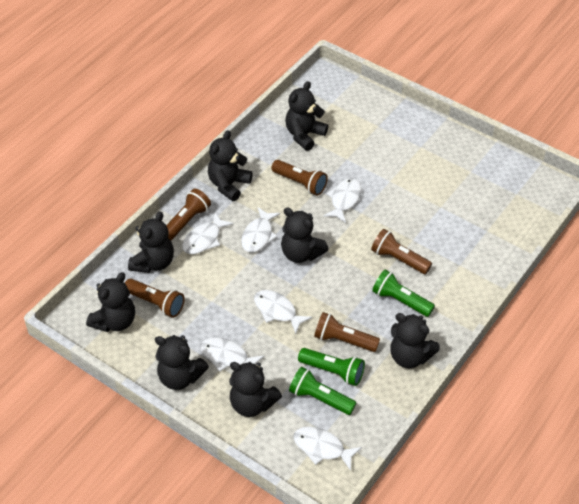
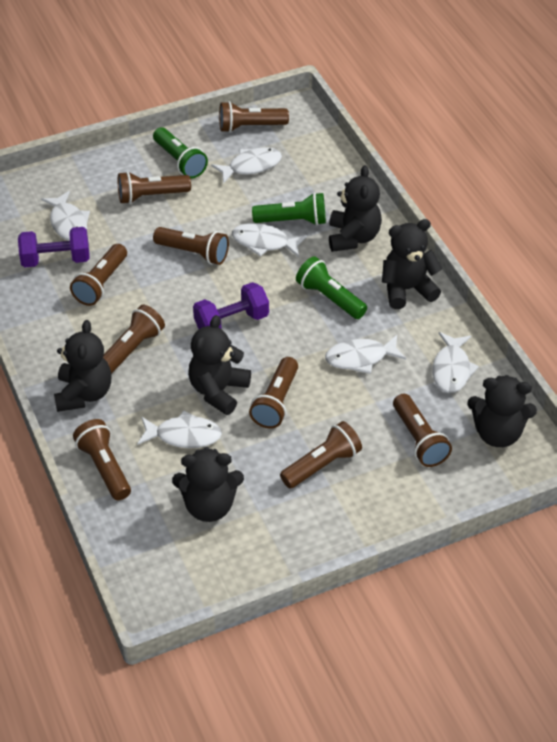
black teddy bear: [86,272,135,332] [128,211,174,273] [155,335,209,390] [208,130,253,201] [229,362,282,417] [281,207,329,263] [285,81,328,151] [390,313,440,368] = 8 -> [54,320,111,412] [172,447,244,522] [188,315,251,415] [329,165,382,252] [382,219,442,309] [467,375,537,447] = 6
brown flashlight: [125,279,185,318] [166,188,211,241] [271,160,328,196] [314,312,380,352] [371,229,432,274] = 5 -> [70,244,127,306] [73,419,131,500] [103,305,165,374] [118,171,191,204] [153,227,229,265] [219,101,289,133] [249,357,298,429] [280,421,362,488] [393,394,452,467] = 9
purple dumbbell: none = 0 -> [18,227,90,267] [193,282,269,329] = 2

